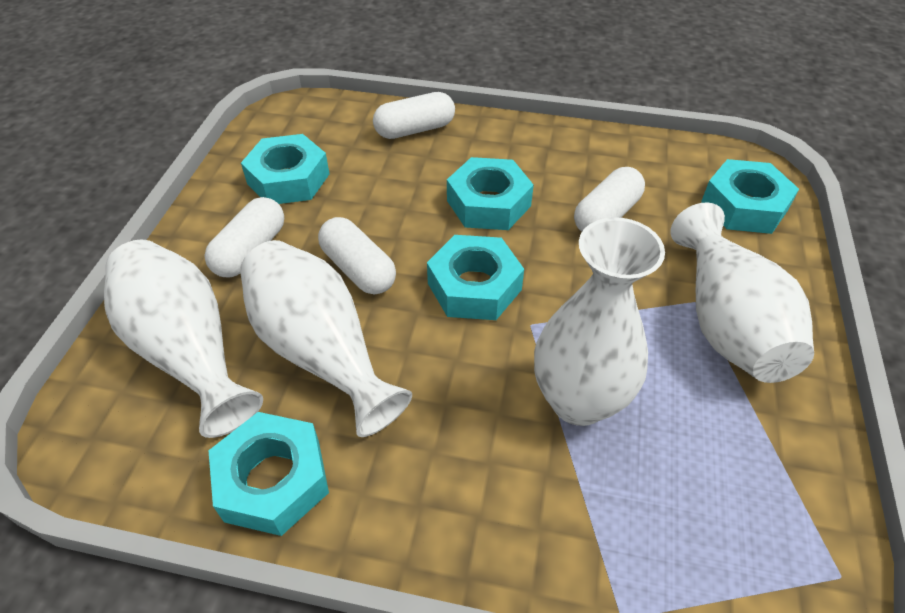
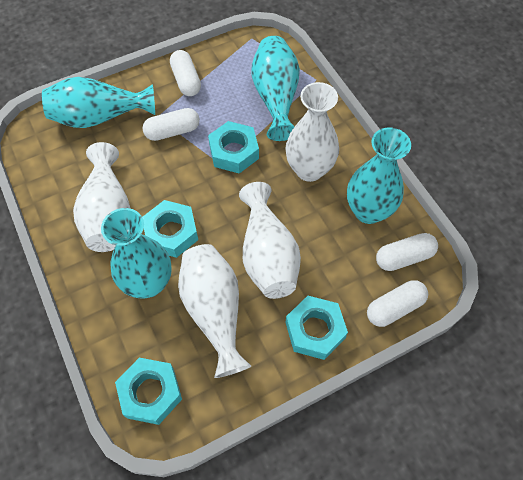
turquoise nut: [208,412,329,536] [241,134,329,204] [427,235,524,320] [447,157,534,230] [701,159,799,234] = 5 -> [115,358,182,425] [142,200,198,258] [208,121,259,174] [286,296,348,360] = 4
turquoise vase: none = 0 -> [42,77,155,128] [101,208,172,298] [251,36,300,141] [347,127,411,224] = 4

